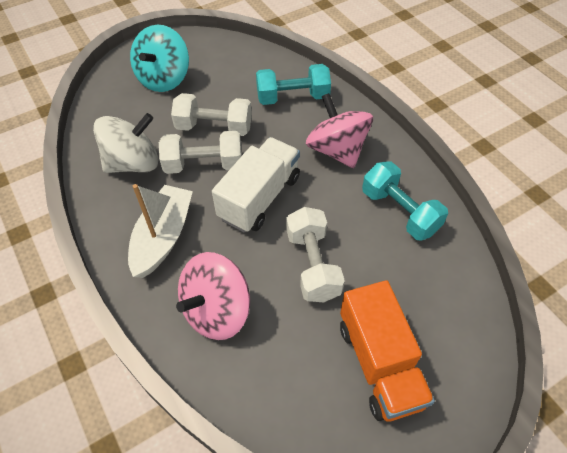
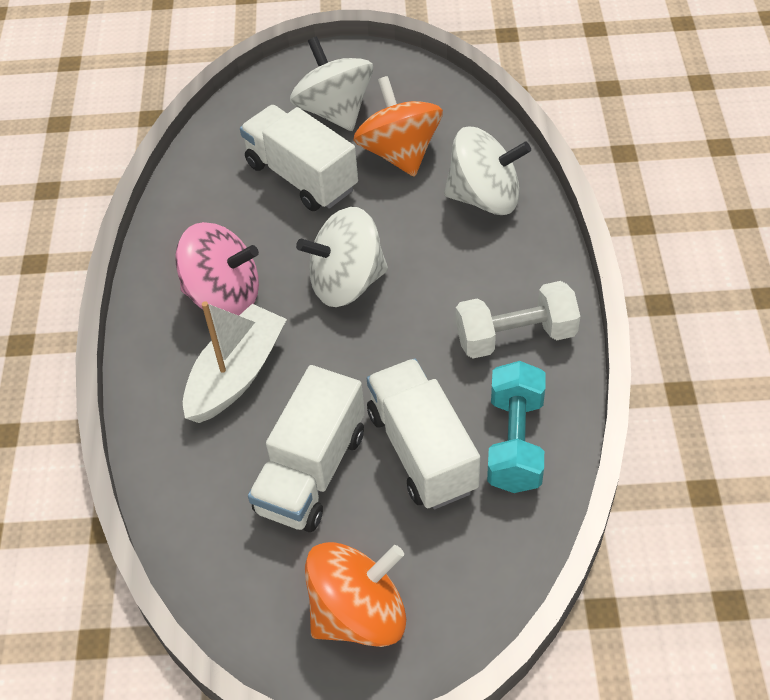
orange spinning top: none = 0 -> [305,542,406,647] [353,76,443,177] = 2
orange truck: [340,280,435,421] = 1 -> none = 0
pink spinning top: [176,252,250,340] [306,93,373,168] = 2 -> [175,222,259,316] = 1
turquoise dumbbell: [256,64,331,105] [362,161,448,241] = 2 -> [487,361,546,493] = 1
turquoise spinning top: [130,25,189,92] = 1 -> none = 0
white dumbbell: [159,131,242,174] [171,93,252,136] [286,207,345,302] = 3 -> [456,281,580,359] = 1
white spinning top: [93,113,158,173] = 1 -> [290,37,373,131] [296,207,388,307] [444,127,531,215] = 3
white truck: [212,137,300,232] = 1 -> [240,105,358,211] [248,365,365,532] [367,359,480,509] = 3

